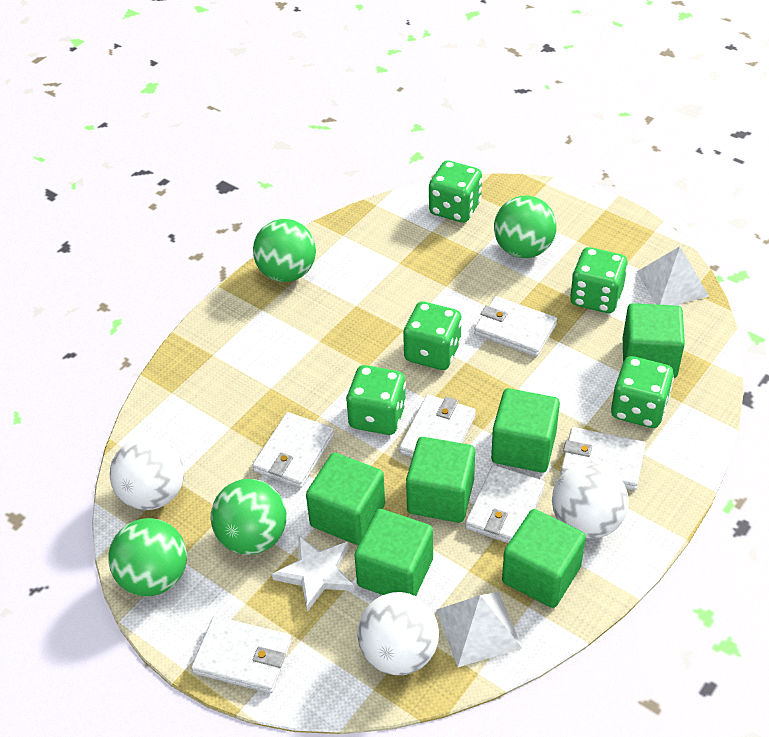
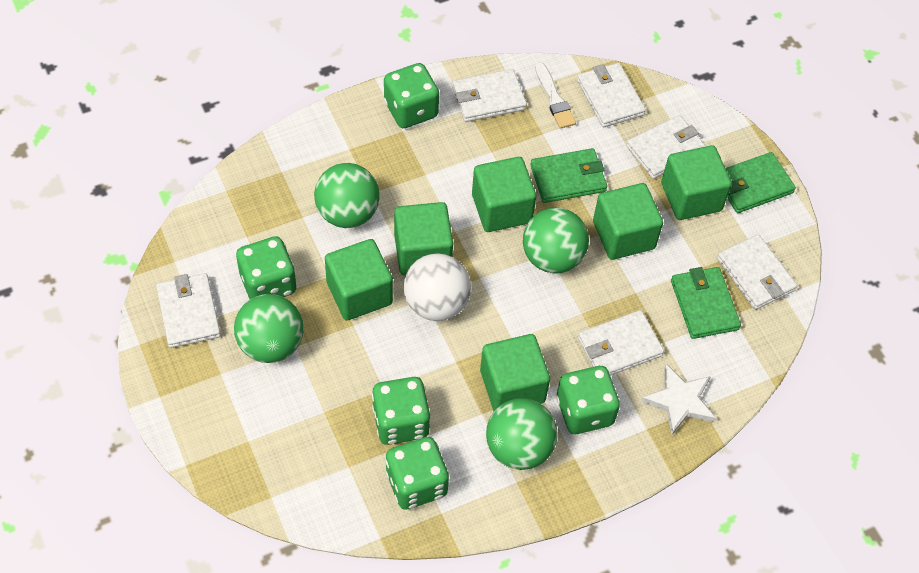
green wallet: none = 0 -> [530,148,607,203] [671,267,741,339] [726,152,796,213] = 3
white ball: [110,437,184,510] [358,592,439,675] [552,463,629,539] = 3 -> [404,253,471,321] = 1
white brush: none = 0 -> [535,62,576,129] = 1
white pyramid: [436,592,522,667] [637,246,709,305] = 2 -> none = 0

